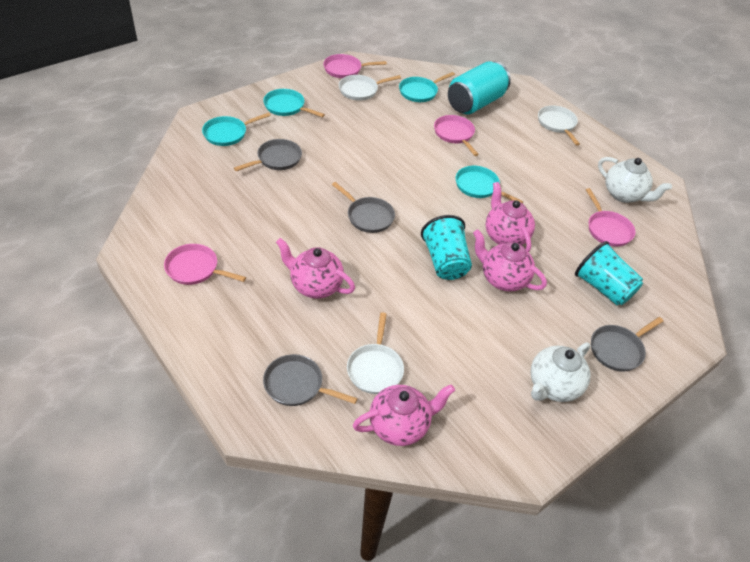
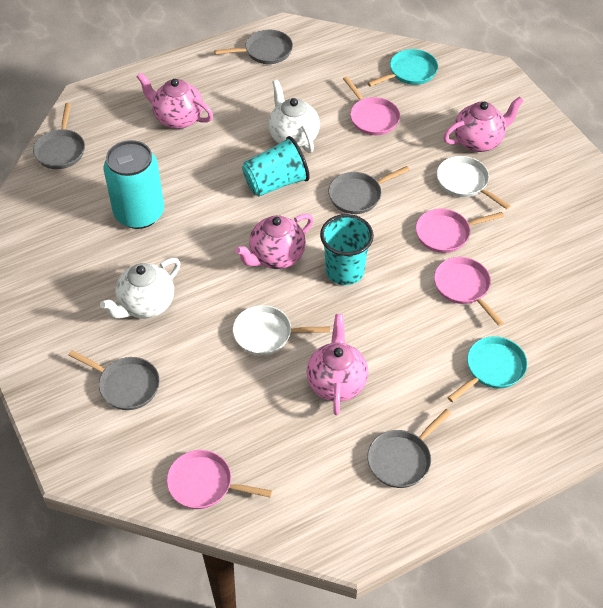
grey pan: [234,139,302,171] [263,354,357,406] [332,182,395,233] [591,317,664,372] = 4 -> [33,103,85,169] [68,350,160,410] [215,30,293,64] [328,166,410,214] [367,409,451,488] = 5
turquoise pan: [202,112,271,146] [263,89,325,117] [399,72,455,102] [456,166,523,203] = 4 -> [368,49,438,87] [447,336,527,402] = 2
white pan: [339,75,401,101] [347,312,404,394] [538,105,580,146] = 3 -> [233,305,330,355] [437,156,511,209] = 2

